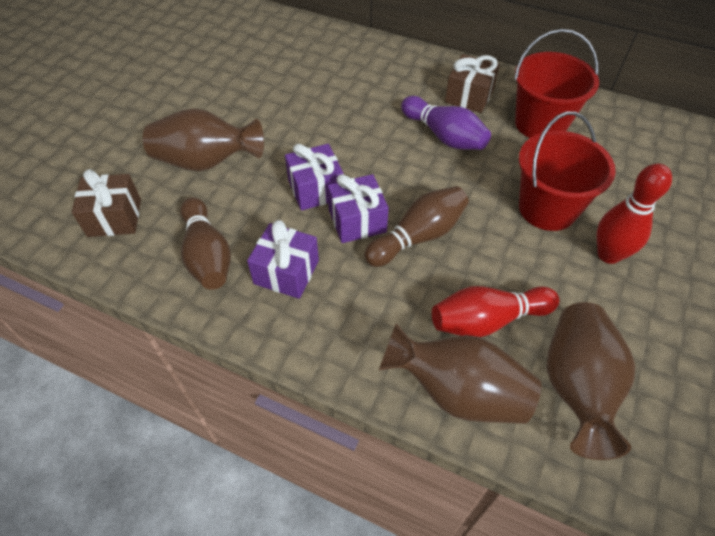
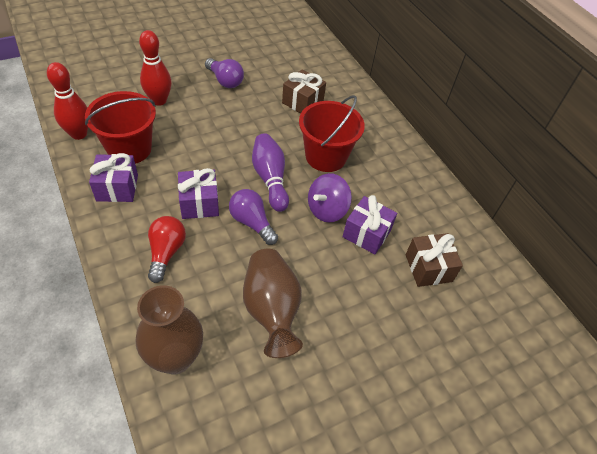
brown bowling pin: [180,197,231,290] [364,186,469,267] = 2 -> none = 0
brown vase: [143,108,264,171] [379,323,541,424] [546,302,636,460] = 3 -> [135,285,203,374] [243,249,303,358] = 2
purple light bulb: none = 0 -> [205,58,244,88] [229,189,278,245] = 2
purple spinning top: none = 0 -> [308,173,352,223] = 1
red light bulb: none = 0 -> [148,216,186,283] = 1

